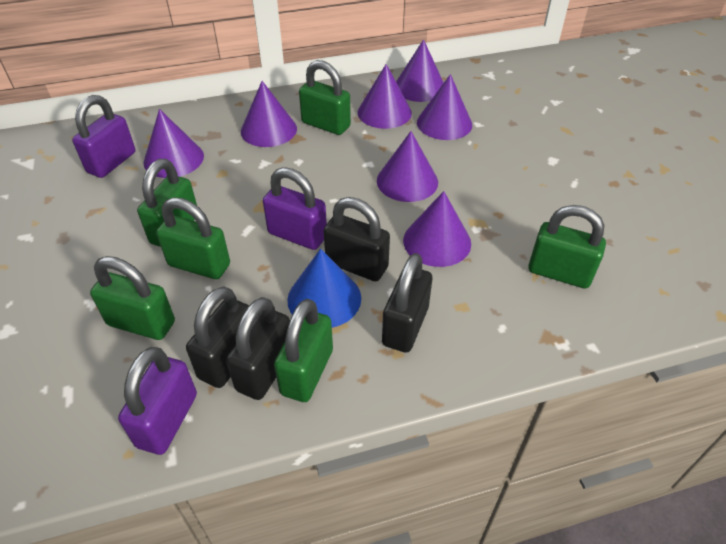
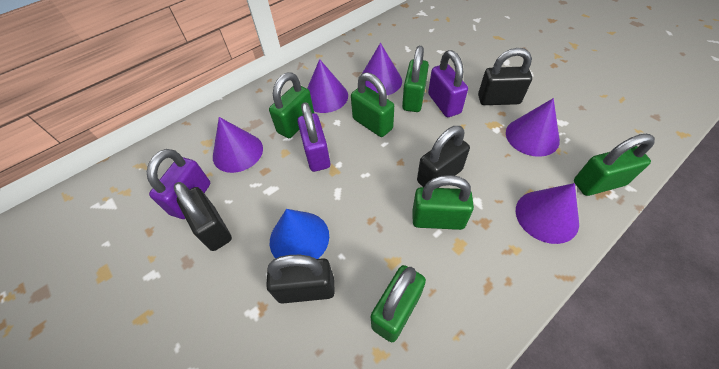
purple cone: [144,109,204,178] [241,81,297,147] [358,64,412,129] [377,131,438,202] [396,39,444,102] [403,191,471,267] [417,74,472,140] = 7 -> [213,117,263,173] [307,59,348,113] [363,43,402,95] [506,98,560,157] [516,183,579,244] = 5

